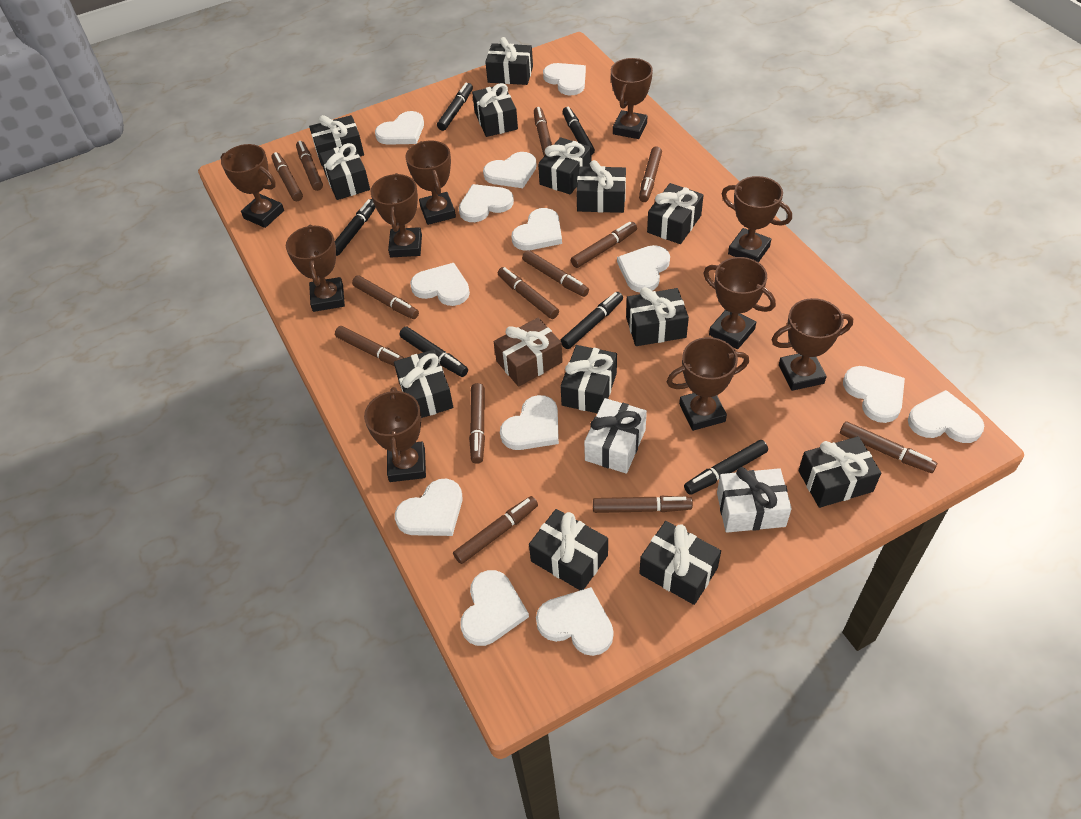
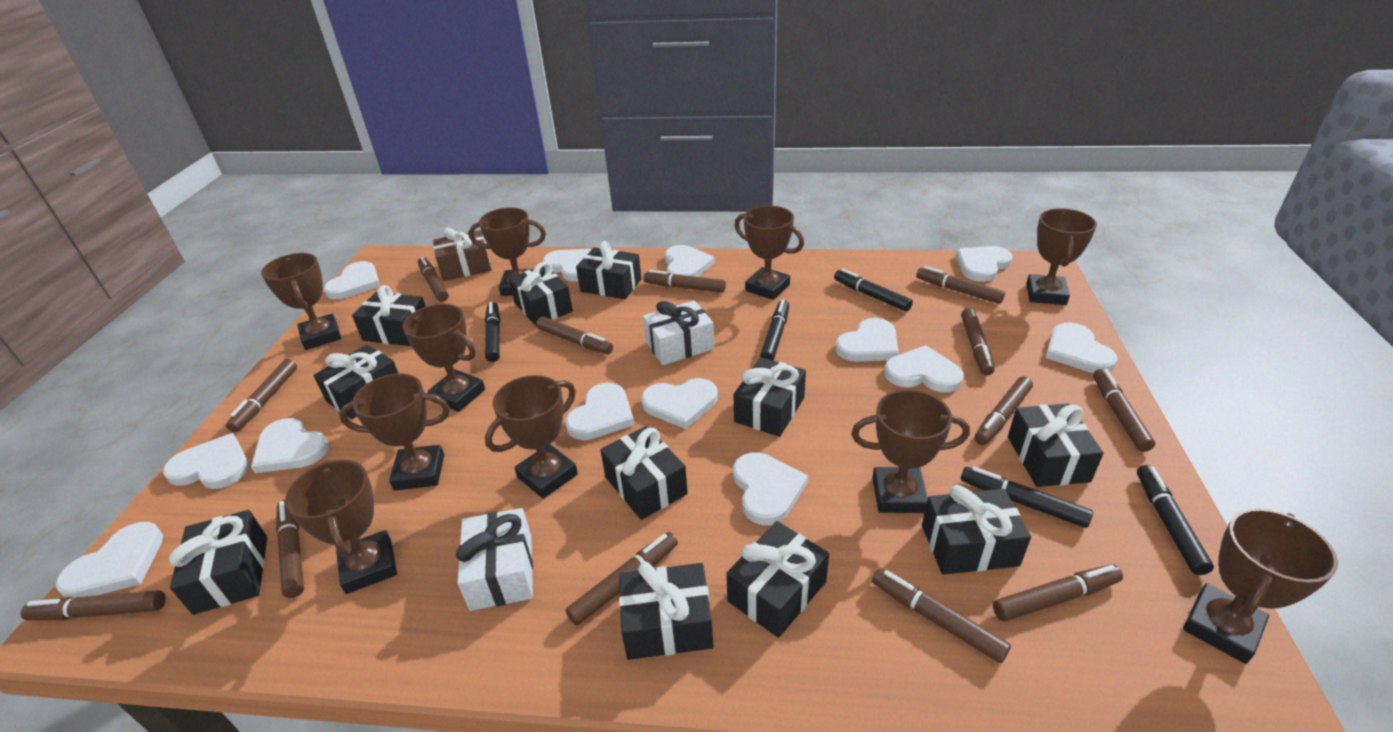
black gift: [309,115,364,166] [319,143,370,200] [394,349,453,418] [472,83,518,137] [485,37,533,85] [529,509,608,590] [538,137,591,195] [561,345,617,413] [576,160,626,213] [626,287,689,346] [639,521,721,605] [647,183,704,244] [799,436,881,508] = 13 -> [169,510,267,615] [314,345,399,419] [352,285,426,346] [509,262,573,326] [576,241,642,299] [600,426,688,520] [619,562,713,660] [726,521,829,638] [733,357,806,437] [922,485,1031,575] [1008,404,1104,487] = 11
black marker: [335,199,376,256] [399,327,468,377] [437,83,473,131] [560,292,623,349] [563,107,595,155] [684,440,768,495] = 6 -> [485,302,500,362] [760,300,789,360] [834,269,913,312] [961,467,1093,528] [1137,465,1214,575] = 5

